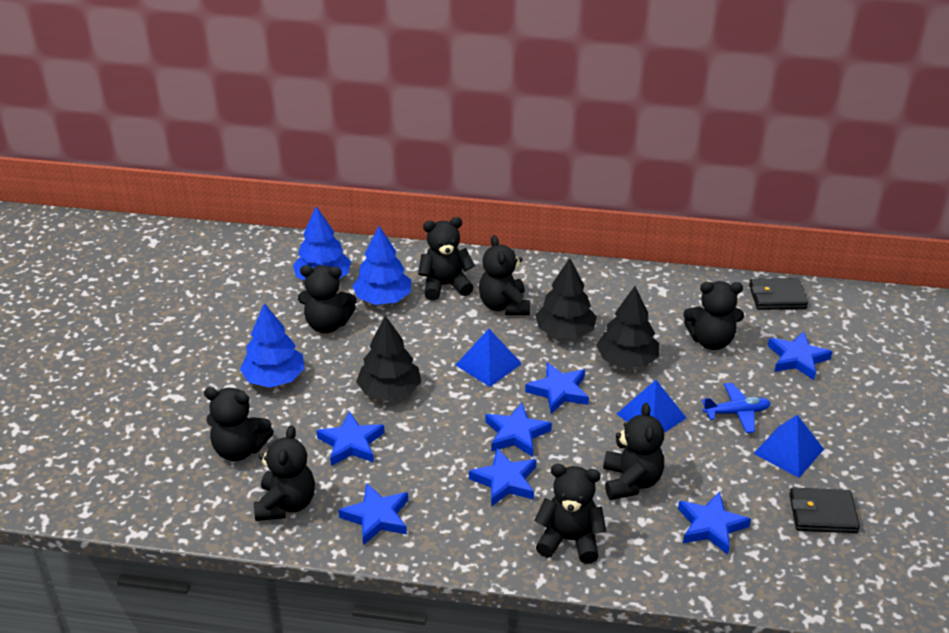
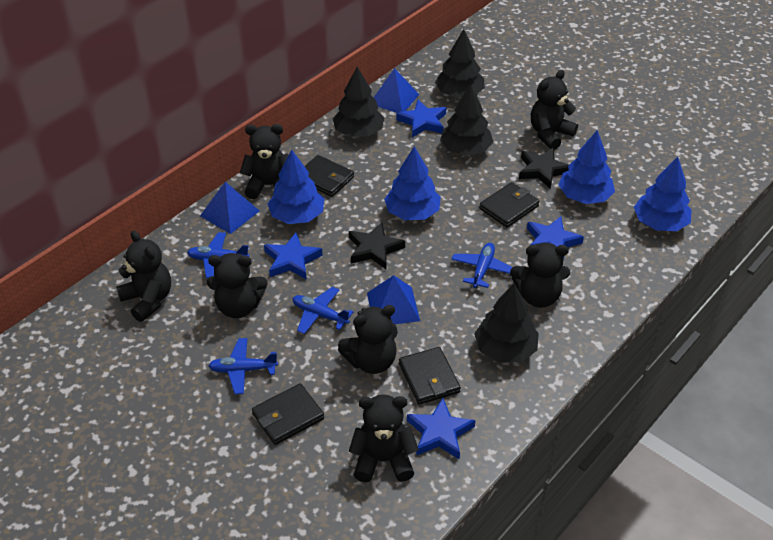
black star: none = 0 -> [349,222,405,269] [519,148,569,189] = 2
black teddy bear: [204,387,274,461] [254,425,315,521] [298,265,357,333] [418,217,475,301] [479,235,530,315] [534,464,606,564] [603,403,664,500] [683,281,744,350] = 8 -> [116,230,171,322] [207,253,267,318] [240,124,288,199] [338,305,398,374] [349,394,419,482] [510,243,570,308] [531,70,578,150] = 7
black tree: [356,316,421,401] [535,258,597,339] [596,286,659,368] = 3 -> [332,67,385,137] [435,29,485,98] [440,84,493,156] [474,283,539,362] = 4
black wallet: [749,278,808,310] [789,488,860,533] = 2 -> [252,383,324,445] [305,155,354,197] [399,347,461,405] [479,182,540,228] = 4
blue plane: [702,383,771,433] = 1 -> [187,232,250,278] [209,338,278,394] [293,287,353,334] [452,243,512,288] = 4
blue star: [316,411,384,466] [338,483,408,545] [469,448,536,507] [486,403,552,457] [525,362,589,414] [678,491,751,555] [768,331,833,380] = 7 -> [264,233,323,280] [396,100,447,137] [407,398,476,459] [527,216,584,260] = 4
blue tree: [240,303,305,388] [293,206,351,281] [352,226,411,305] = 3 -> [268,149,324,224] [384,146,441,220] [558,130,615,204] [634,157,692,231] = 4

